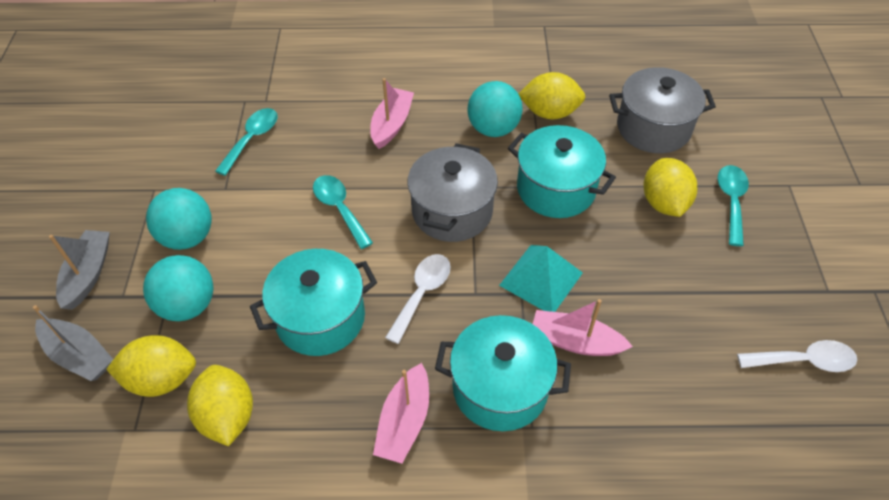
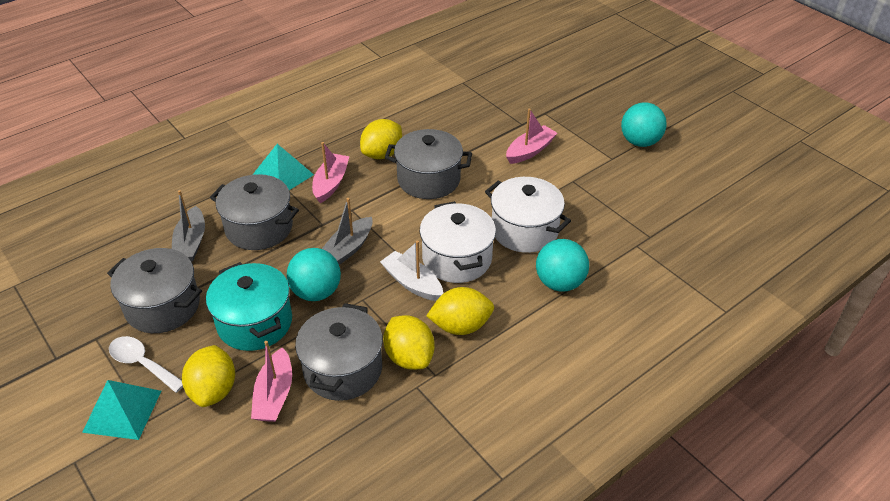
grey pot: [407,143,498,242] [609,67,716,153] = 2 -> [107,248,202,333] [210,174,299,250] [295,303,383,401] [385,129,472,199] = 4
turquoise pot: [250,249,377,356] [435,315,571,431] [508,125,616,218] = 3 -> [206,262,292,351] = 1
turquoise pyramid: [499,245,583,312] = 1 -> [82,380,161,440] [253,144,314,190] = 2
turquoise spoon: [215,108,278,176] [313,175,373,249] [718,165,749,246] = 3 -> none = 0
white boat: none = 0 -> [380,241,443,301] = 1
white pot: none = 0 -> [420,201,496,283] [485,177,571,253] = 2
white spoon: [385,254,451,344] [737,340,857,372] = 2 -> [109,336,183,393] = 1

